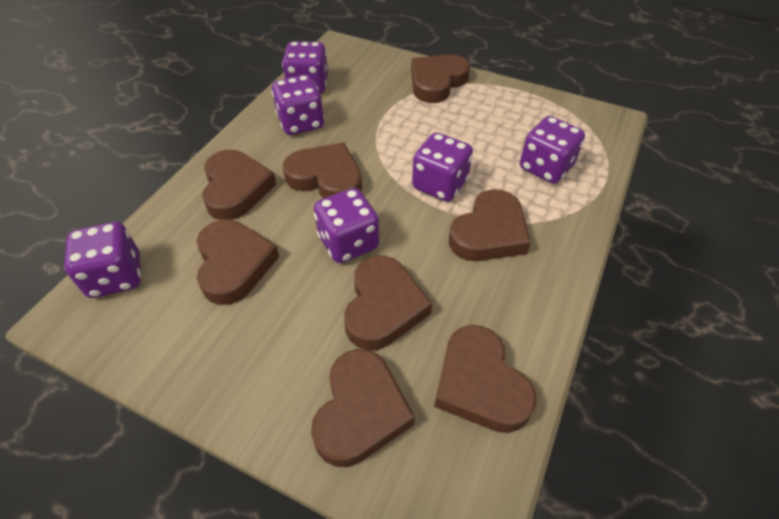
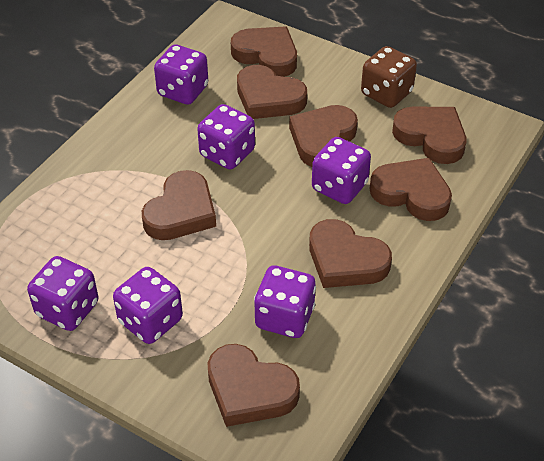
brown dice: none = 0 -> [361,46,417,108] = 1

